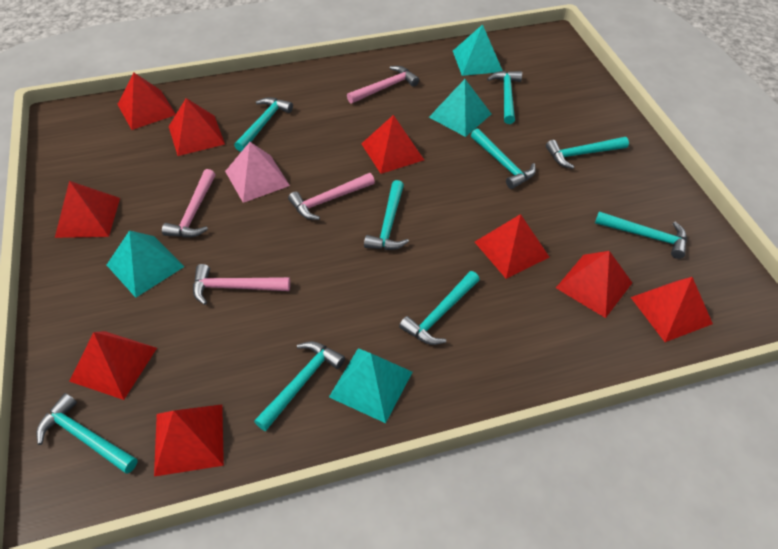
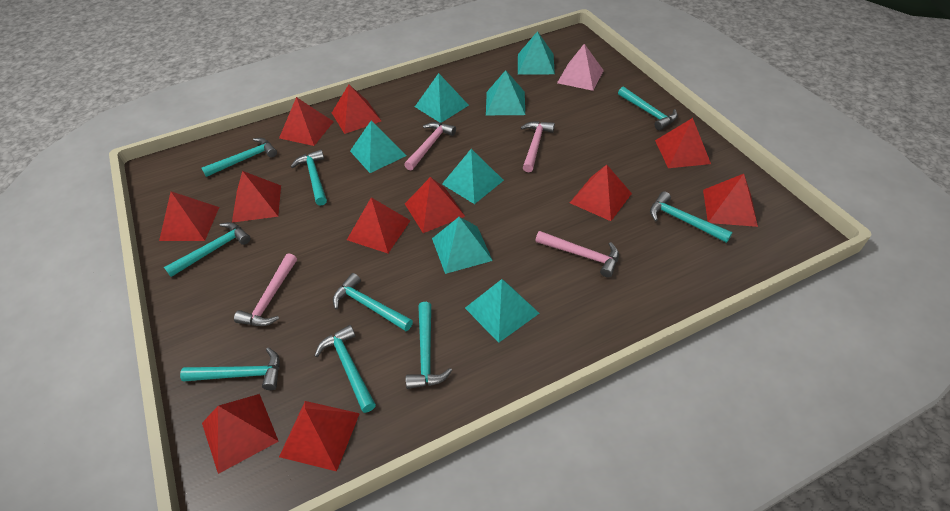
red pyramid: [55,181,120,238] [69,331,157,400] [117,72,176,130] [154,404,224,477] [169,98,225,156] [361,115,424,174] [475,214,550,279] [556,251,632,318] [631,277,713,342] = 9 -> [159,191,219,241] [202,394,279,474] [232,171,281,223] [279,97,334,146] [279,401,360,472] [332,85,381,134] [347,197,411,253] [405,177,465,233] [570,165,632,221] [655,118,711,168] [703,174,758,227] = 11
turquoise pyramid: [107,230,184,298] [329,348,412,423] [429,79,491,137] [453,24,503,76] = 4 -> [350,121,406,173] [415,73,469,123] [432,217,493,274] [442,149,504,204] [465,279,539,343] [486,70,525,115] [518,31,555,74] = 7

